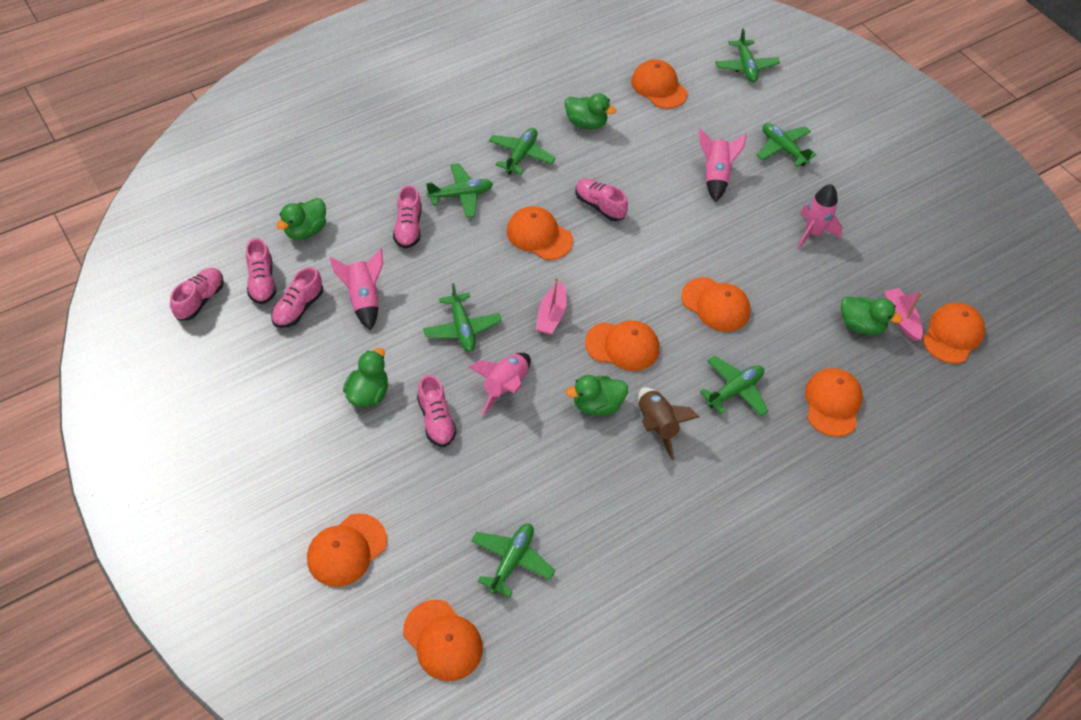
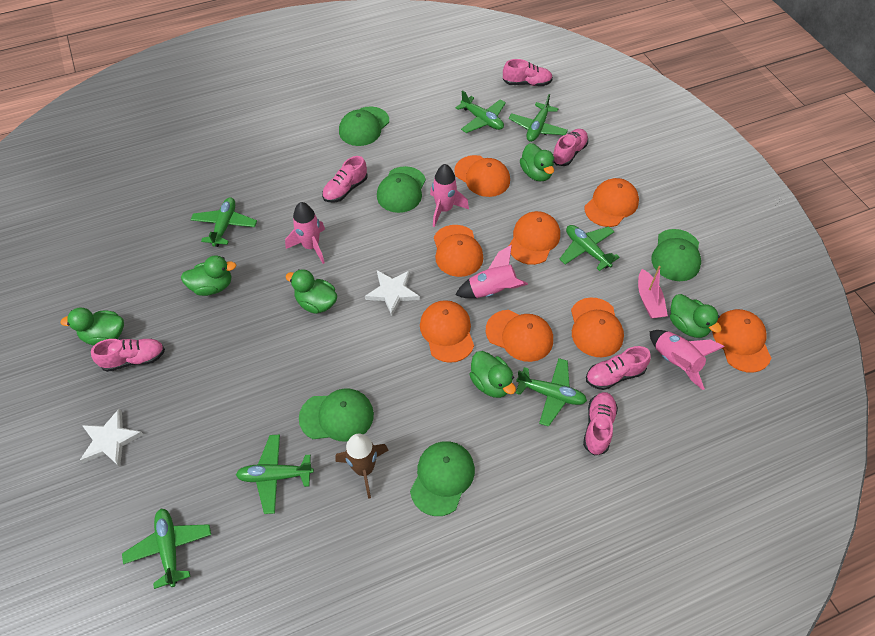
green cap: none = 0 -> [299,388,374,442] [339,106,389,146] [377,166,426,213] [410,441,475,516] [651,229,701,281] = 5
green duck: [276,198,326,240] [343,348,388,407] [565,93,616,130] [566,375,628,415] [841,296,902,335] = 5 -> [60,307,124,345] [181,255,236,296] [286,269,337,314] [469,351,516,398] [520,143,555,182] [670,294,722,338] = 6
pink boat: [536,277,567,334] [884,288,923,341] = 2 -> [638,266,668,318] = 1
white star: none = 0 -> [80,409,144,467] [365,270,420,316] = 2

